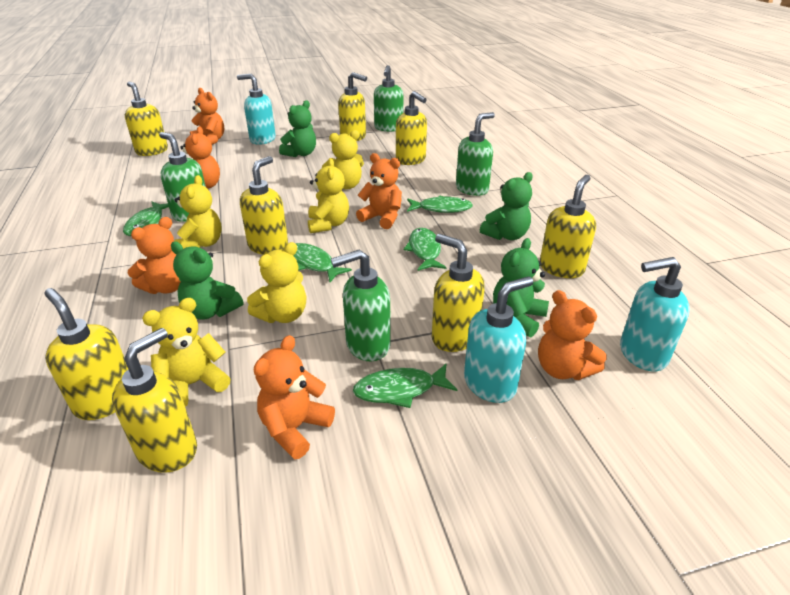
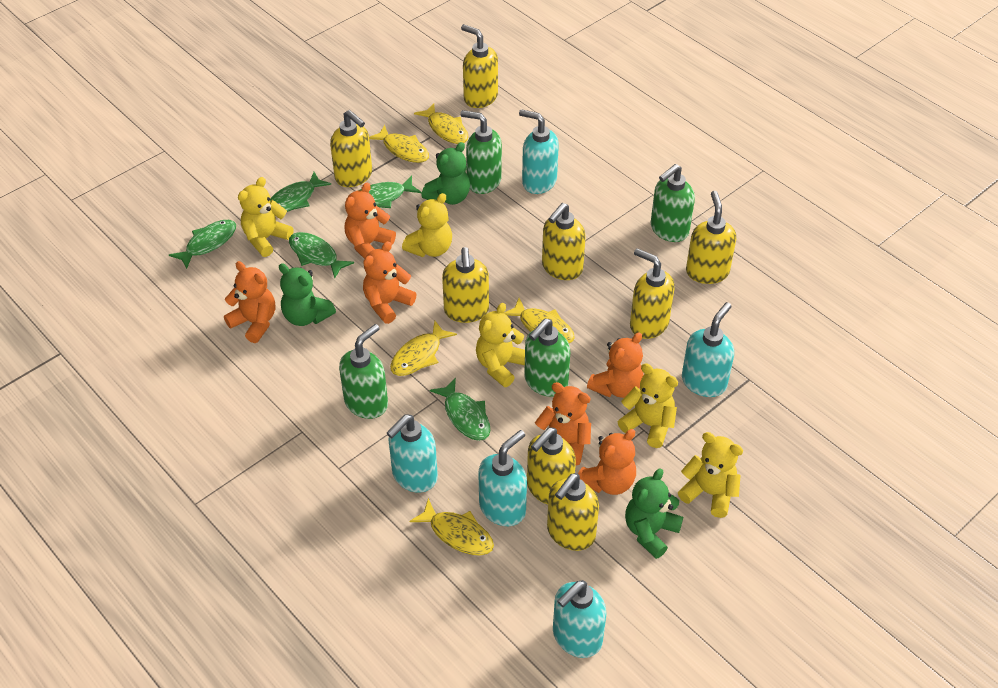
green teddy bear: [171,241,243,320] [279,100,316,157] [480,172,533,240] [493,238,549,337] = 4 -> [279,264,336,326] [421,142,470,205] [625,468,683,559] = 3
turquoise soap dispenser: [237,74,276,145] [464,276,533,403] [620,257,690,372] = 3 -> [387,414,438,493] [478,430,527,526] [519,109,559,194] [553,580,607,658] [682,302,734,397] = 5
yellow fish: none = 0 -> [369,125,429,163] [390,321,457,376] [409,498,494,556] [414,103,469,144] [504,298,575,343] = 5

